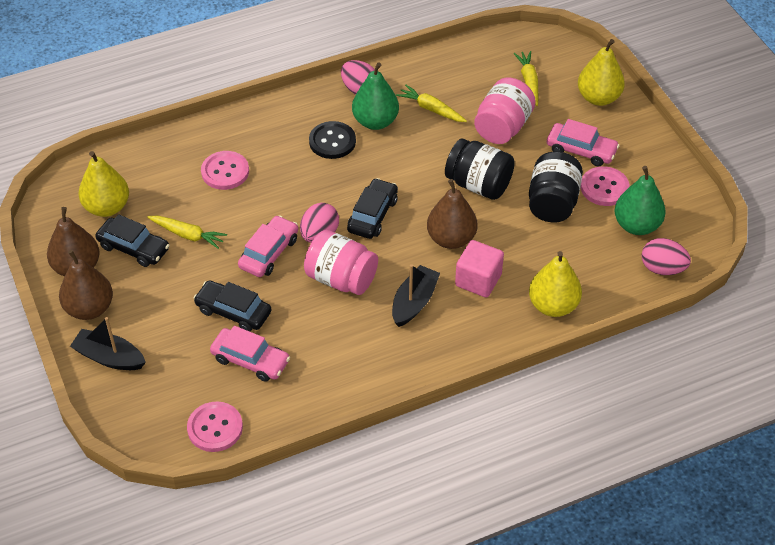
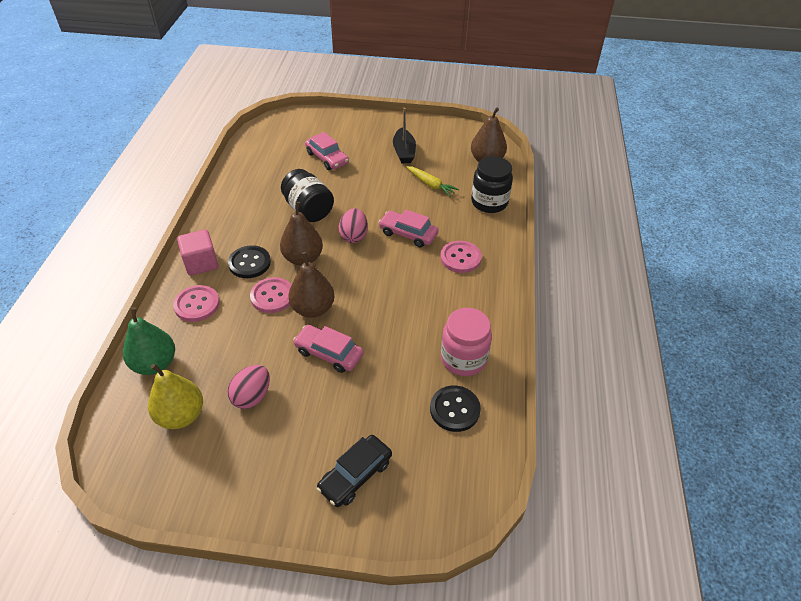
black boat: [70,317,146,370] [392,264,440,327] = 2 -> [393,108,416,164] = 1
black button: [309,121,356,159] = 1 -> [228,245,271,278] [430,386,481,432] = 2
black car: [95,214,170,267] [194,280,272,332] [347,178,398,239] = 3 -> [317,435,392,507] = 1
green pear: [352,63,399,130] [615,166,666,235] = 2 -> [123,307,175,375] = 1
pink egg: [300,203,339,243] [341,60,375,95] [641,238,691,275] = 3 -> [227,365,270,409] [339,208,368,243] = 2
pink jar: [304,230,378,295] [474,78,536,144] = 2 -> [441,308,492,376] = 1
yellow carrot: [147,215,227,249] [396,85,467,122] [513,51,538,106] = 3 -> [406,166,459,197] = 1
yellow pear: [78,151,129,217] [529,251,582,317] [578,39,625,106] = 3 -> [148,363,203,429] = 1

